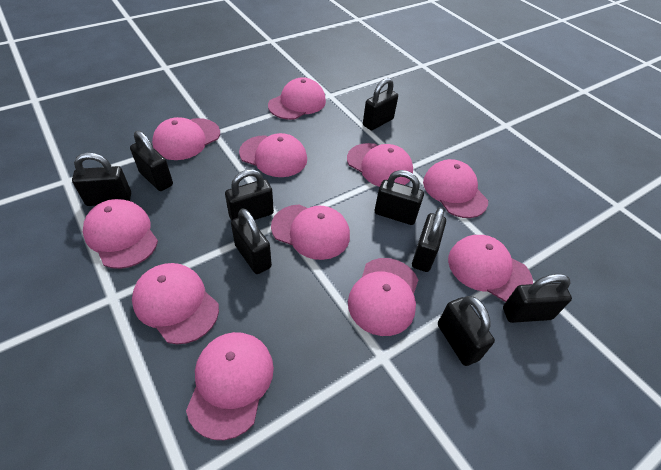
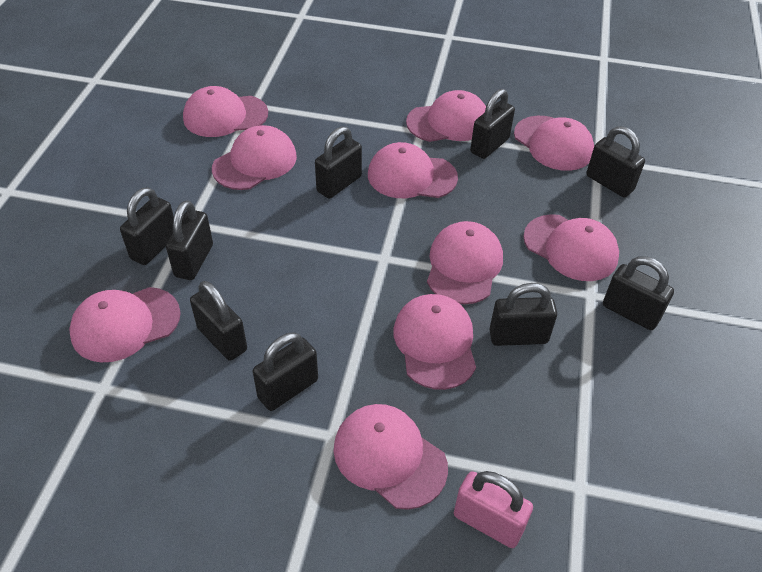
pink cap: [83,199,158,269] [132,263,219,344] [152,117,220,160] [186,332,274,440] [239,133,307,177] [268,77,326,120] [271,205,350,260] [347,143,413,187] [348,258,418,336] [423,159,488,218] [448,235,533,302] = 11 -> [69,287,181,362] [183,86,268,137] [212,125,297,190] [334,404,448,510] [368,142,458,198] [393,294,476,390] [406,90,486,142] [427,221,503,304] [514,116,594,171] [523,214,619,281] = 10
pink padlock: none = 0 -> [454,471,533,548] = 1

